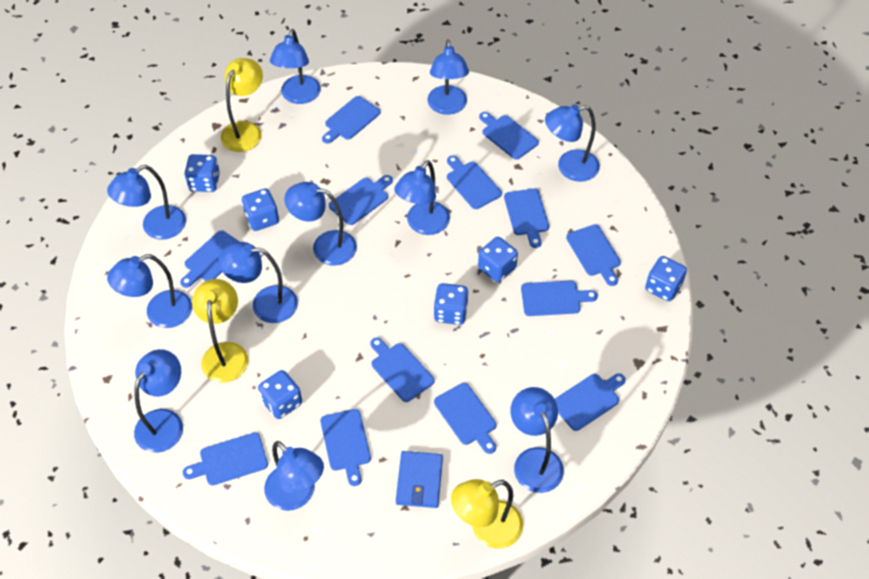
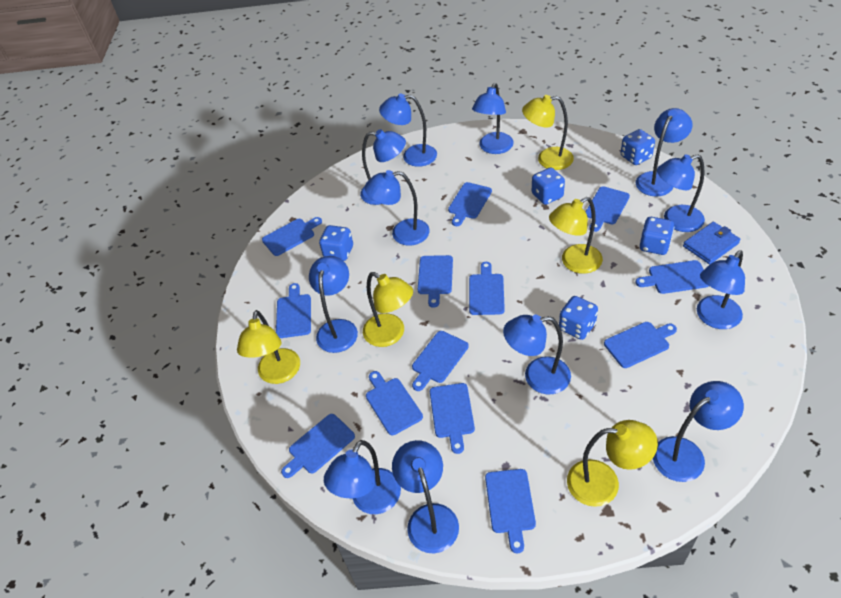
blue dice: [184,154,220,192] [241,188,279,231] [258,370,302,419] [434,283,469,325] [478,237,518,282] [645,256,687,301] = 6 -> [319,225,353,261] [532,167,565,205] [559,296,598,340] [621,129,655,165] [640,217,674,255] = 5
blue lamp: [107,165,186,240] [107,254,192,328] [134,349,183,453] [218,242,298,323] [264,441,324,511] [270,29,321,104] [284,182,357,266] [394,160,450,235] [427,39,469,115] [510,387,564,493] [545,104,600,182] = 11 -> [309,256,358,353] [324,440,401,514] [360,129,406,205] [365,170,430,246] [379,93,437,167] [392,440,459,553] [472,83,514,154] [503,315,571,394] [636,108,693,197] [653,381,744,482] [657,154,705,232] [697,250,745,329] = 12
yellow lamp: [192,279,248,383] [221,58,263,152] [451,479,523,549] = 3 -> [237,310,300,384] [363,272,413,347] [522,95,574,170] [549,197,603,274] [567,420,658,507] = 5

